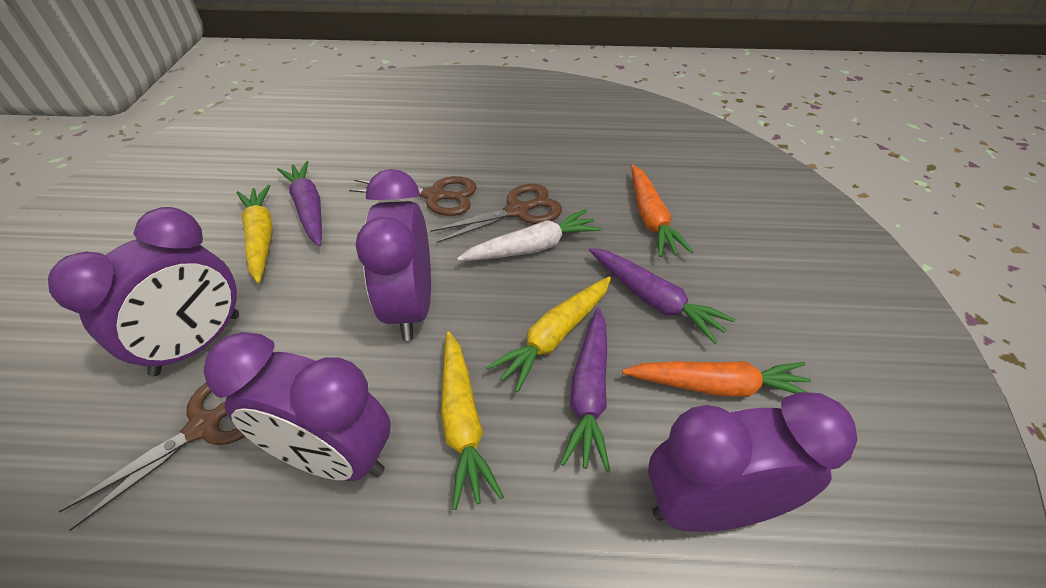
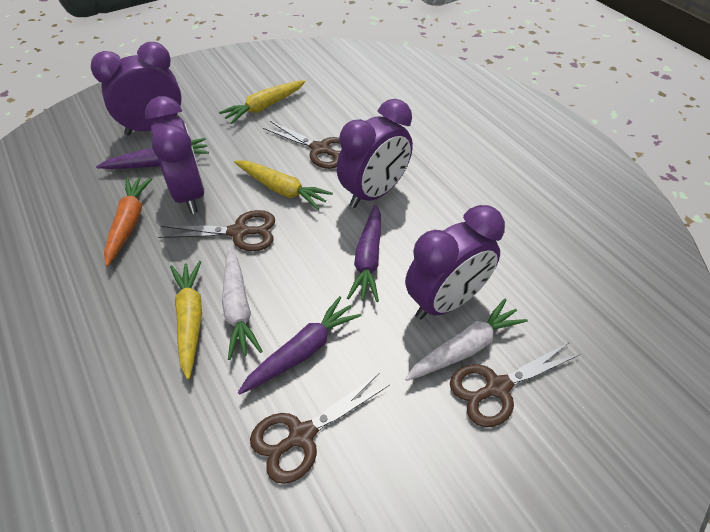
brown scissors: [58,383,245,531] [349,176,477,216] [430,184,562,243] = 3 -> [158,210,275,251] [250,374,390,484] [263,121,340,169] [450,343,581,427] = 4
orange carrot: [622,361,811,397] [631,165,693,257] = 2 -> [104,177,153,266] = 1
white carrot: [457,209,602,261] = 1 -> [222,247,262,360] [405,299,528,381] = 2

